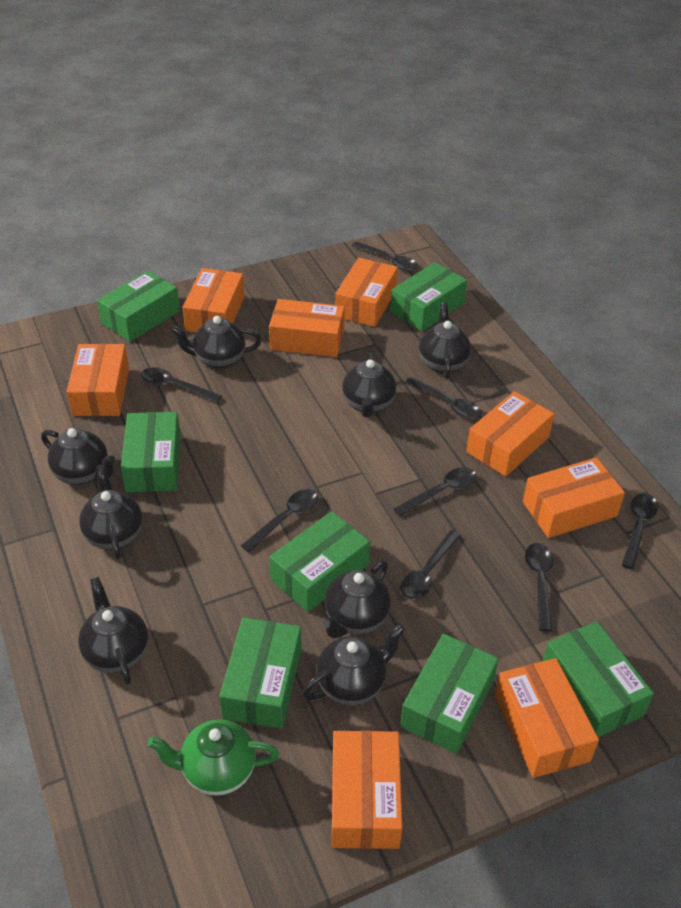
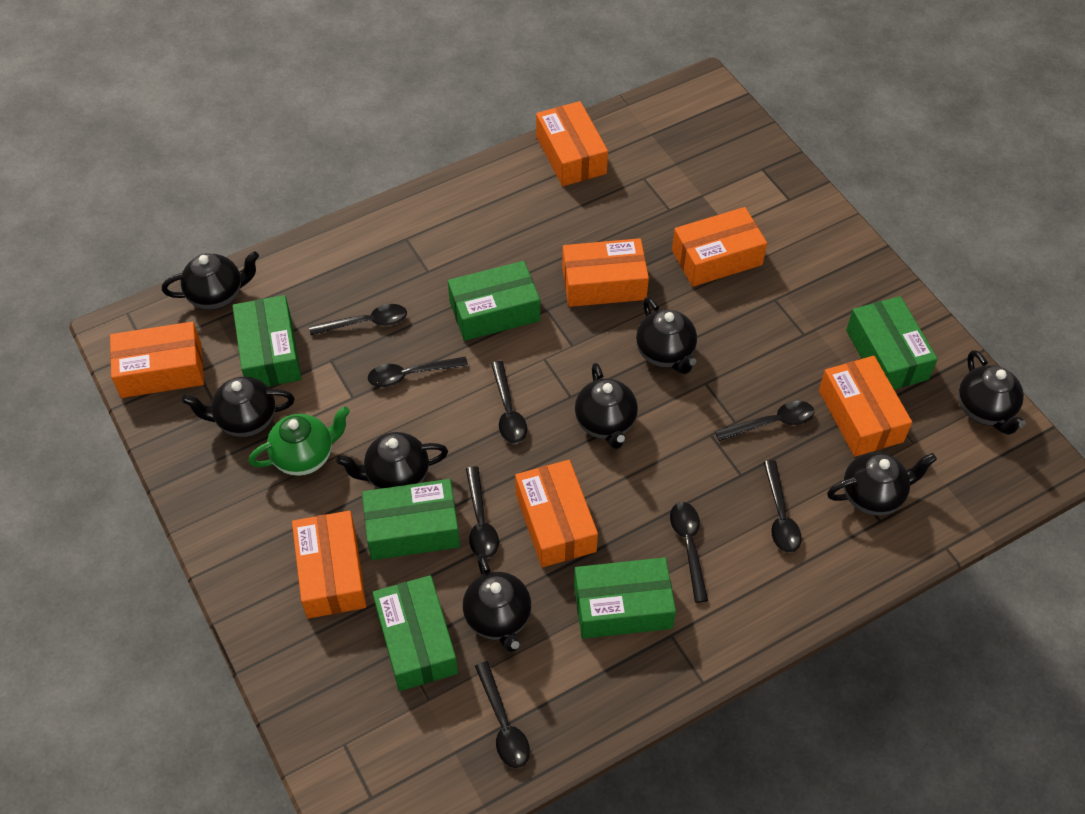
green box: [97,271,180,342] [121,412,181,492] [219,617,301,729] [269,511,370,612] [390,262,467,331] [400,634,499,754] [542,621,654,737] = 7 -> [233,295,302,386] [362,479,460,560] [373,575,458,691] [448,261,540,341] [574,557,676,639] [846,296,938,390] = 6
orange box: [67,344,129,416] [183,268,245,332] [269,299,345,357] [332,730,403,849] [335,258,398,327] [466,391,554,476] [495,658,599,778] [523,457,625,538] = 8 -> [110,322,204,398] [292,511,366,619] [515,460,598,567] [536,101,608,186] [562,238,649,307] [672,207,767,287] [819,356,912,457] = 7

